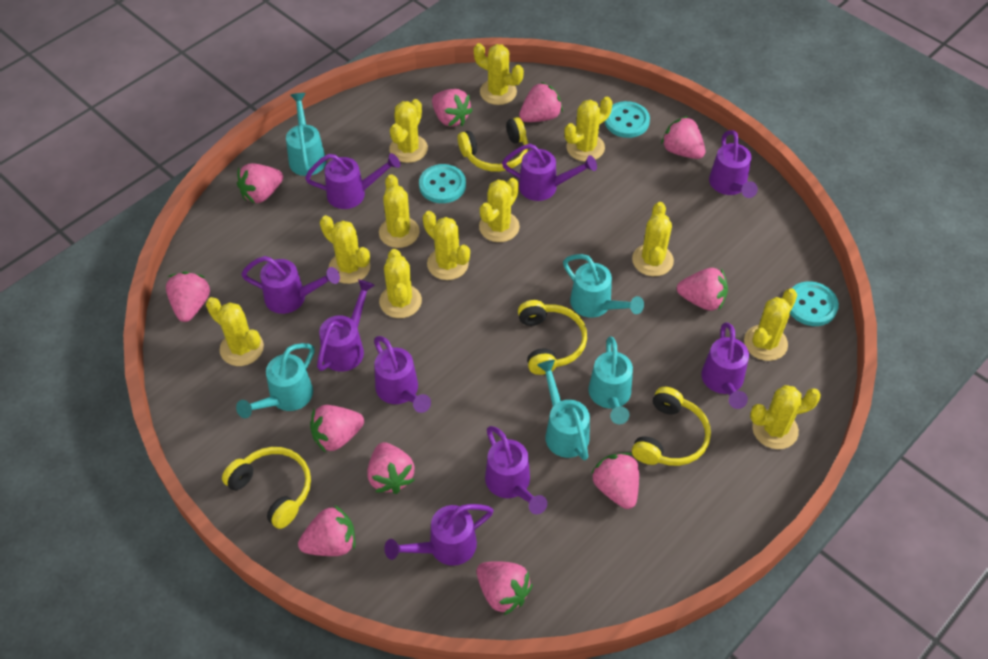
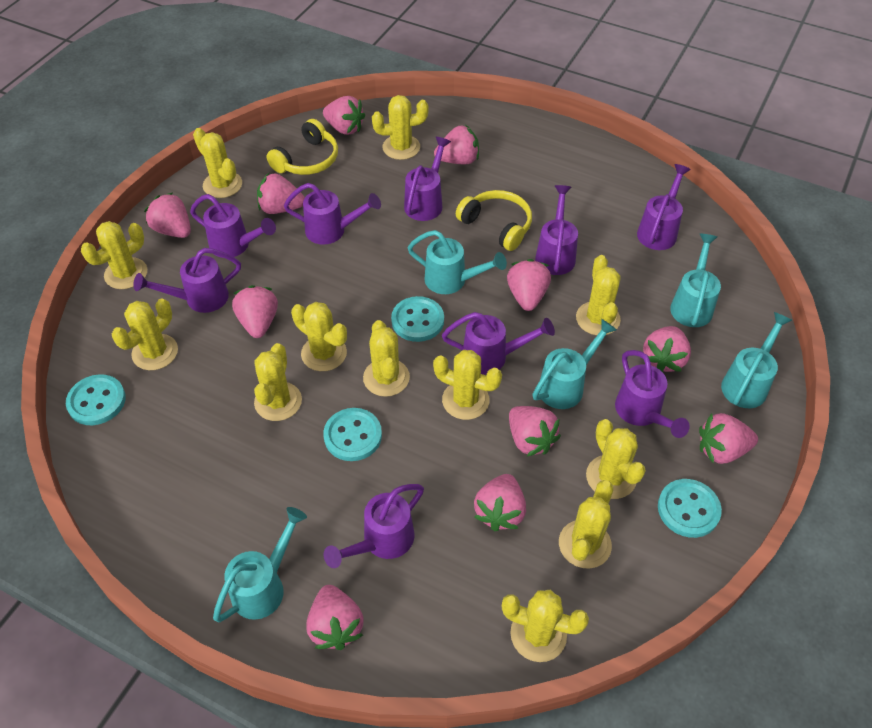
turquoise button: [419,164,466,203] [604,101,650,138] [790,281,839,326] = 3 -> [66,374,126,425] [323,408,382,461] [391,296,444,342] [658,479,722,538] = 4
yellow headphones: [222,447,311,529] [458,117,528,172] [518,300,587,375] [632,387,711,466] = 4 -> [266,119,338,175] [456,190,532,251] = 2

